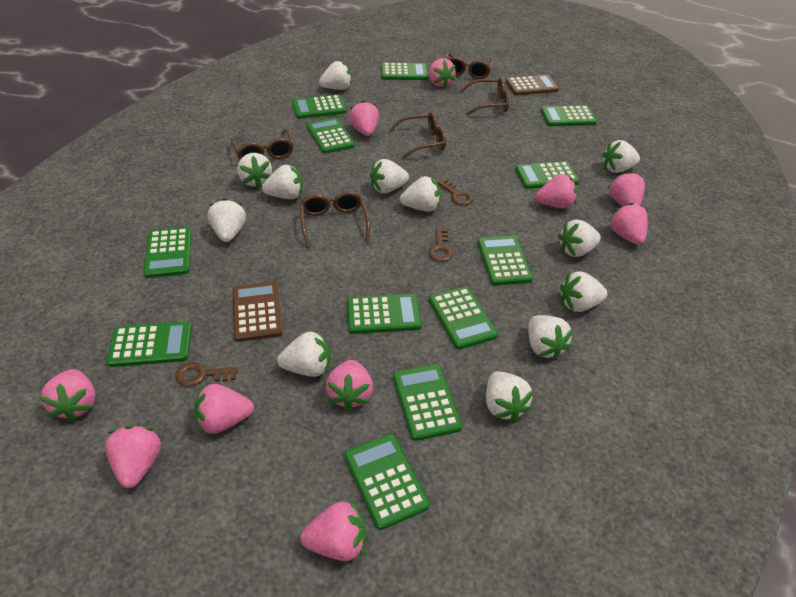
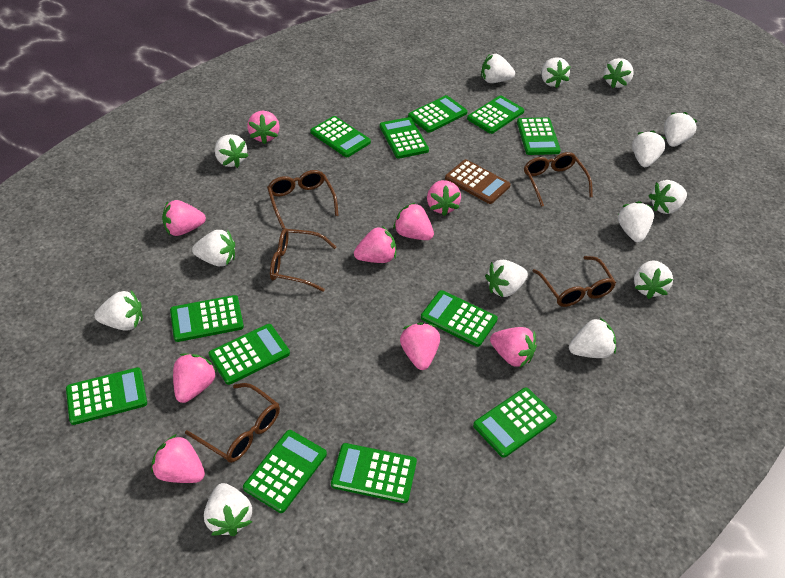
brown calculator: [233,282,283,342] [505,75,559,95] = 2 -> [445,159,511,204] = 1
brown key: [175,362,238,387] [428,228,453,262] [437,179,473,205] = 3 -> none = 0
pink strawberry: [40,369,96,421] [105,425,161,488] [194,384,254,434] [300,500,366,561] [326,360,373,411] [349,100,379,136] [429,58,455,88] [536,174,577,208] [608,203,648,245] [609,171,645,206] = 10 -> [151,434,205,483] [162,200,206,236] [173,354,217,403] [247,111,280,144] [354,226,396,263] [393,202,434,240] [400,323,440,370] [427,180,461,216] [490,327,537,368] = 9
white strawberry: [208,198,246,242] [237,153,272,188] [262,165,303,199] [277,331,330,377] [319,61,352,90] [370,159,409,194] [400,176,441,211] [486,371,533,422] [528,315,573,360] [558,220,601,257] [560,271,607,312] [603,140,640,173] = 12 -> [95,291,143,331] [192,230,235,266] [204,483,252,536] [215,134,249,168] [481,54,515,83] [485,260,528,297] [541,57,571,88] [569,318,616,358] [603,58,634,88] [618,201,654,242] [632,130,666,167] [634,260,673,299] [649,180,687,214] [664,112,697,147] = 14

